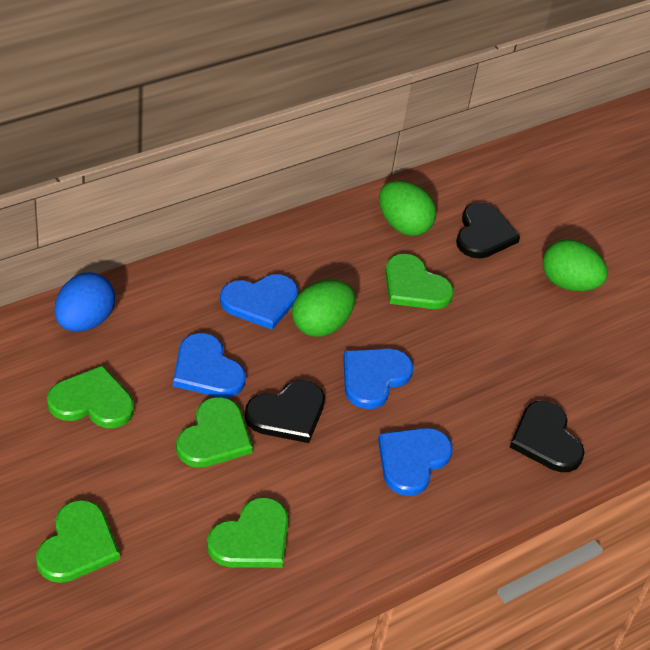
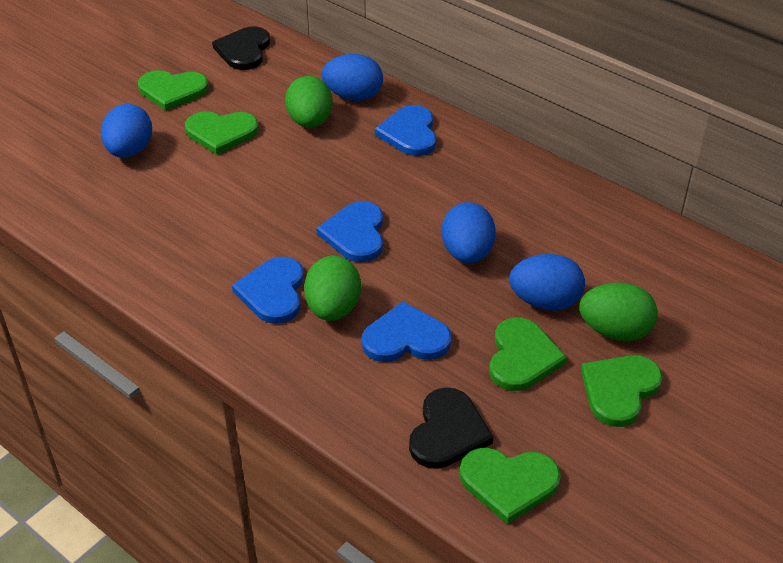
black heart: [245,380,325,443] [456,203,520,259] [510,401,585,472] = 3 -> [212,26,270,70] [409,387,494,469] = 2
blue egg: [54,273,115,332] = 1 -> [101,104,152,158] [322,54,383,101] [442,202,496,264] [509,254,585,311] = 4

